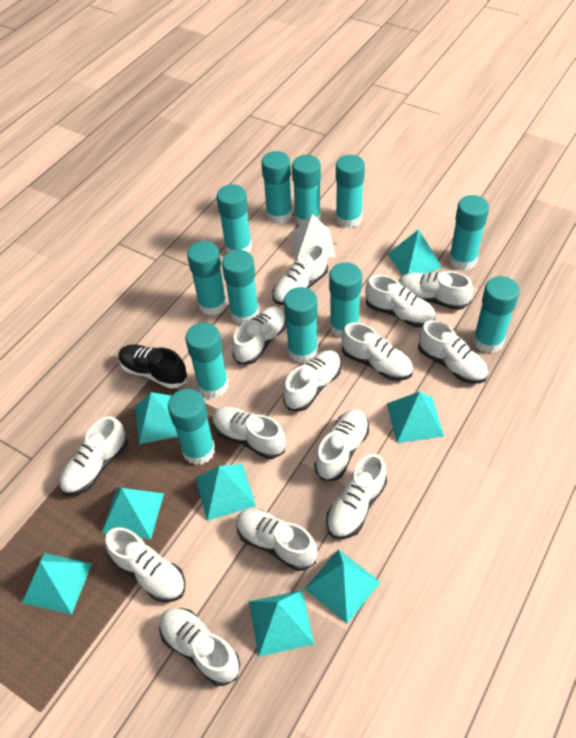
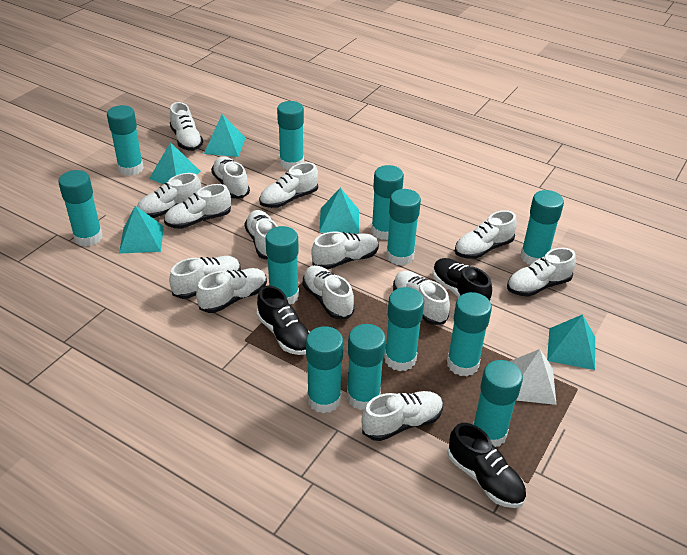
black shoe: [118,344,187,389] = 1 -> [257,286,310,355] [433,258,492,301] [447,423,526,508] = 3
turquoise pyramid: [22,553,92,615] [102,487,164,540] [135,392,178,444] [196,464,256,521] [249,590,314,656] [304,549,381,623] [387,229,443,275] [387,391,444,443] = 8 -> [119,206,164,254] [149,142,201,184] [204,114,246,157] [319,188,359,234] [547,314,595,370] = 5

